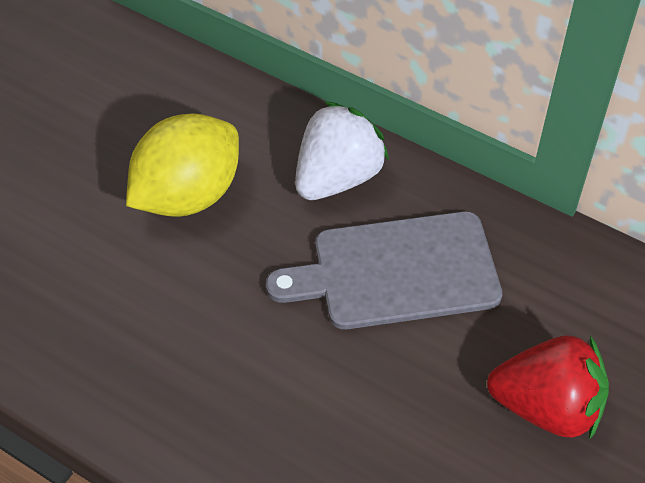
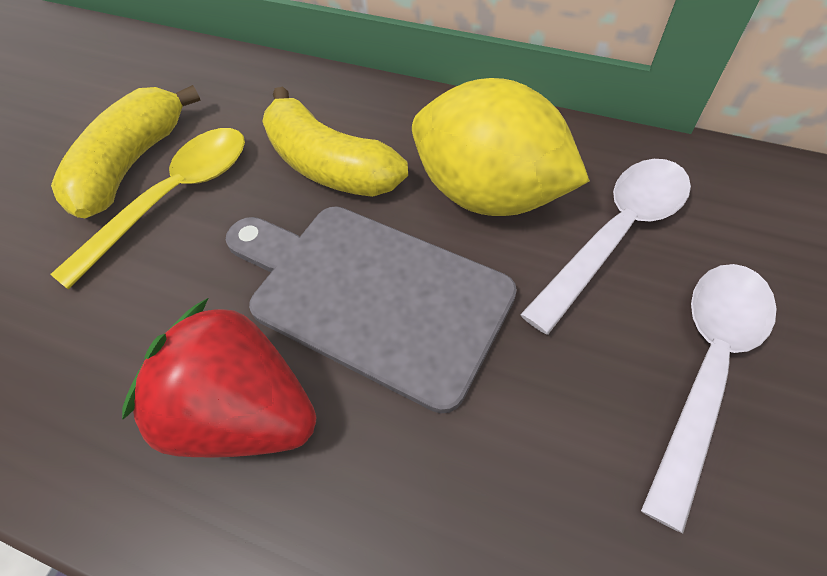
white spoon: none = 0 -> [520,159,691,335] [641,264,777,533] = 2
white strawberry: [295,101,389,200] = 1 -> none = 0
yellow banana: none = 0 -> [51,85,201,218] [262,86,408,197] = 2
yellow spoon: none = 0 -> [51,128,245,289] = 1

